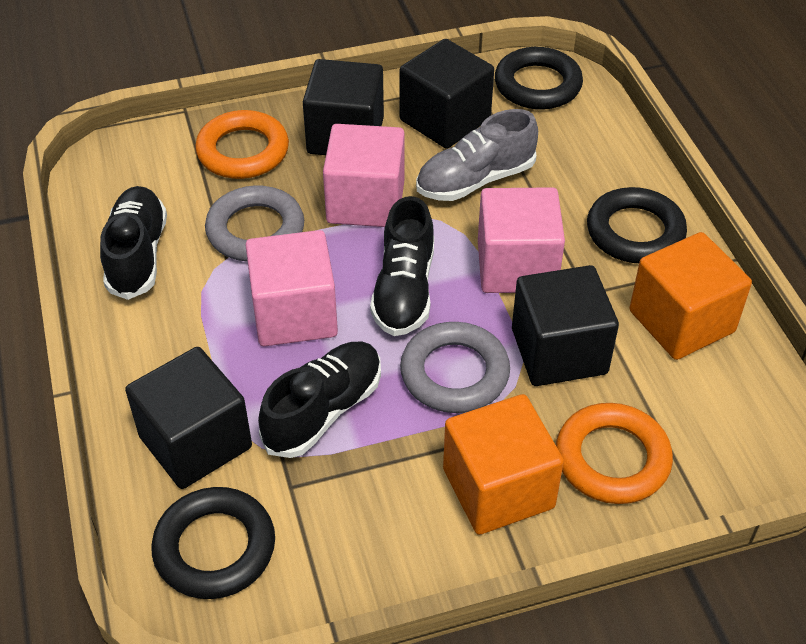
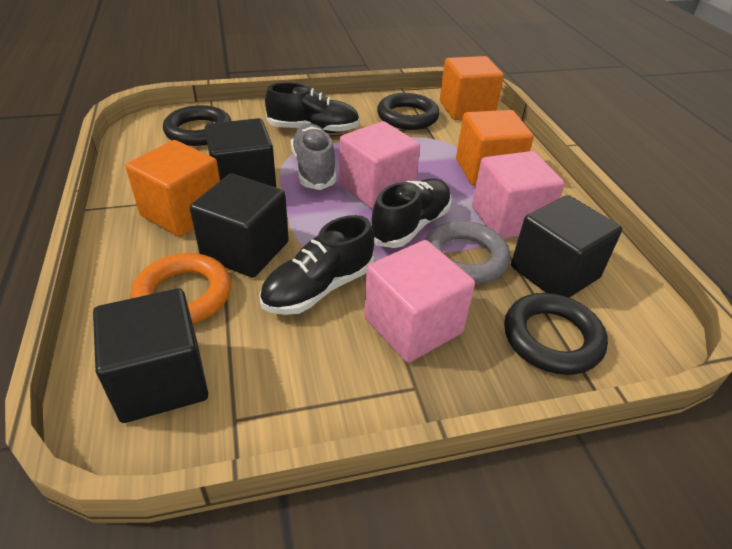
grey ring: [205,185,304,261] [400,322,510,413] = 2 -> [425,221,510,284] = 1
orange cube: [443,394,564,535] [629,232,752,360] = 2 -> [125,140,220,237] [440,56,504,120] [456,110,534,186] = 3
orange ring: [195,110,289,179] [556,403,673,504] = 2 -> [131,253,231,324] = 1

